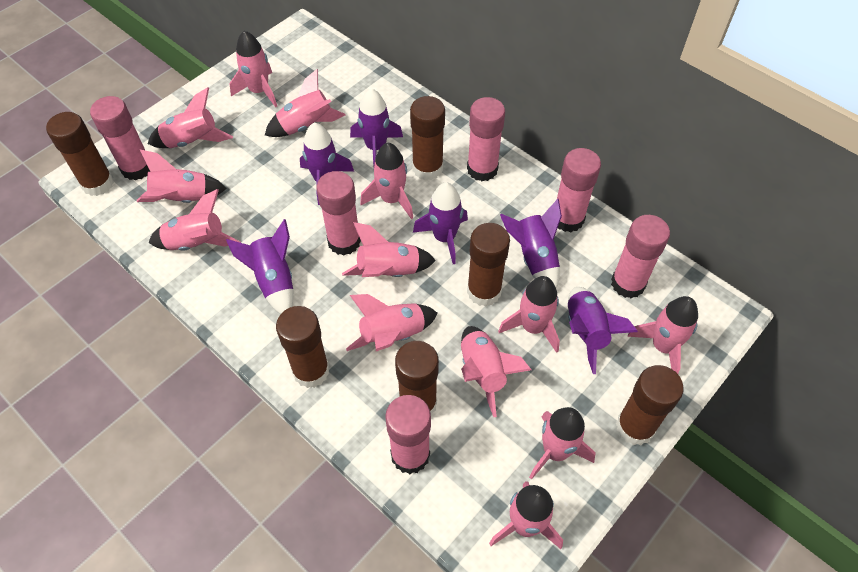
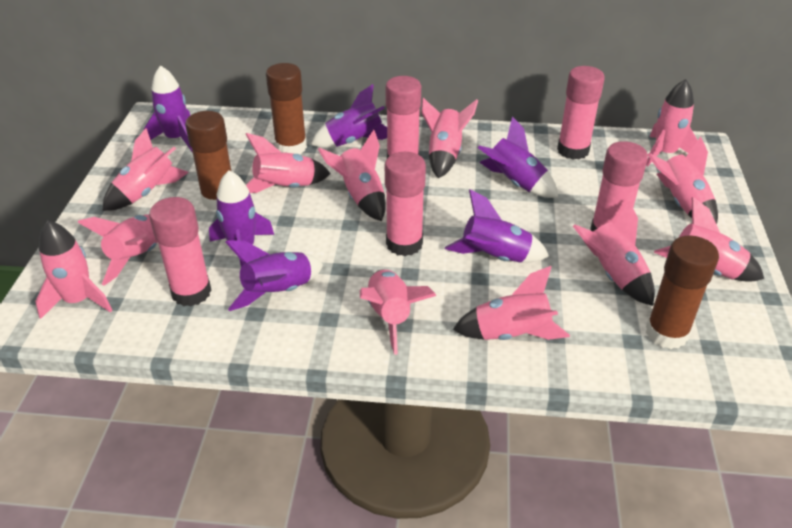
brown glue stick: [46,112,114,196] [276,306,329,388] [395,341,439,417] [410,96,445,180] [467,223,510,306] [616,365,684,445] = 6 -> [185,111,231,210] [266,63,307,154] [646,235,719,349] = 3
pink glue stick: [90,96,150,181] [316,171,361,255] [385,395,431,474] [467,97,505,181] [557,148,601,232] [611,215,670,299] = 6 -> [149,197,212,306] [385,76,421,158] [385,152,426,256] [557,66,605,160] [590,141,648,232] = 5
pink rocket: [137,149,227,203] [148,87,233,148] [148,189,241,251] [229,31,277,107] [265,69,345,137] [342,222,436,277] [346,294,437,351] [360,143,413,219] [461,326,531,417] [489,482,563,549] [498,276,560,353] [529,407,596,480] [627,296,698,374] = 13 -> [35,220,112,319] [77,214,158,286] [103,128,189,211] [246,133,331,193] [318,130,386,221] [360,270,436,355] [421,98,478,178] [453,266,570,340] [573,201,655,306] [646,79,698,166] [648,137,718,224] [654,197,764,282] = 12

